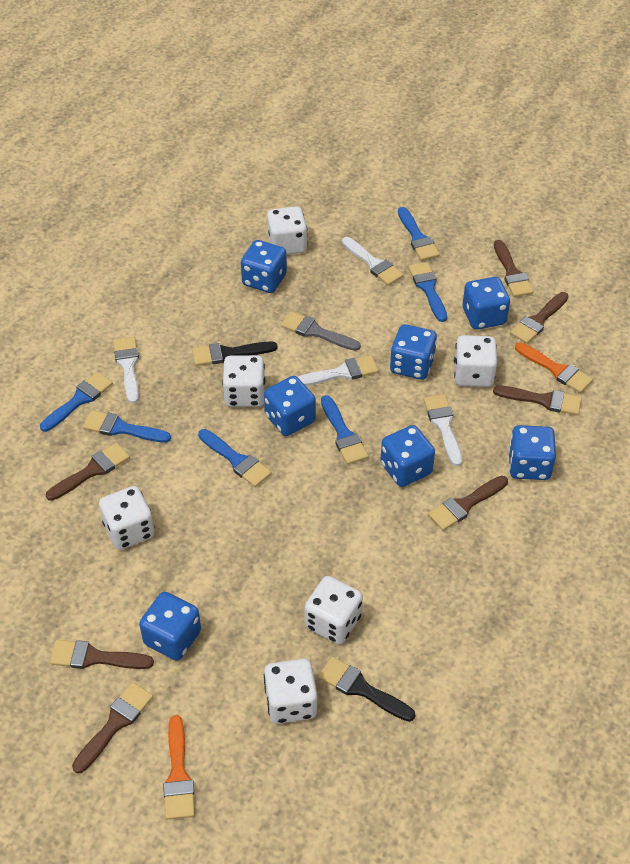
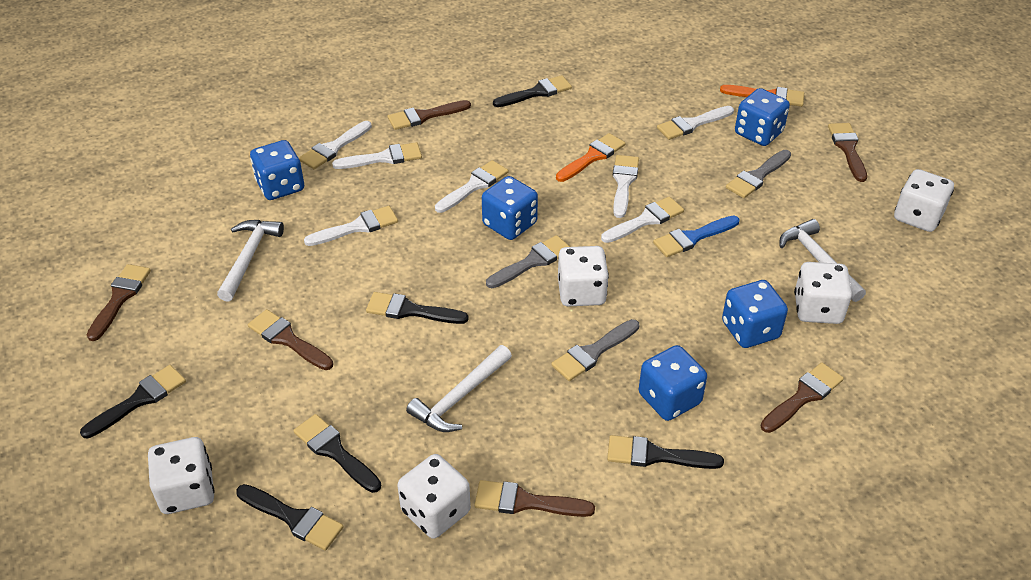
black brush: [192,341,277,366] [318,656,415,722] = 2 -> [80,365,186,438] [236,484,344,551] [293,414,381,493] [366,292,469,324] [493,75,572,107] [607,435,724,469] = 6
blue brush: [40,372,113,432] [83,410,171,443] [198,429,272,487] [321,395,369,464] [398,207,440,261] [408,262,447,322] = 6 -> [653,216,739,257] = 1
blue dice: [139,592,201,661] [241,240,287,293] [264,376,316,436] [380,425,435,487] [390,324,437,380] [462,277,510,330] [508,425,556,480] = 7 -> [250,140,304,200] [482,176,538,240] [639,345,707,421] [722,280,788,348] [735,88,790,146] = 5
brown brush: [46,443,130,501] [50,640,154,669] [72,682,153,773] [428,476,508,531] [493,385,582,415] [494,240,534,297] [510,292,569,344] = 7 -> [87,264,151,341] [248,309,333,370] [388,100,471,130] [474,480,595,517] [761,362,844,433] [828,123,867,182] = 6
grey brush: [281,311,361,351] = 1 -> [486,235,570,288] [551,319,639,381] [726,150,791,198] = 3
white brush: [113,337,139,404] [298,355,379,386] [342,237,404,286] [423,394,462,466] = 4 -> [299,121,372,169] [304,206,398,246] [332,142,422,169] [435,160,508,213] [601,196,684,243] [613,155,639,218] [657,106,734,140] = 7
white dice: [99,486,155,550] [222,355,265,407] [264,658,317,724] [267,206,307,255] [305,576,363,644] [454,335,497,387] = 6 -> [148,437,215,514] [397,454,471,539] [558,246,609,307] [794,262,852,324] [894,169,954,232] = 5
white hammer: none = 0 -> [217,220,284,302] [406,345,512,432] [780,219,866,302] = 3

